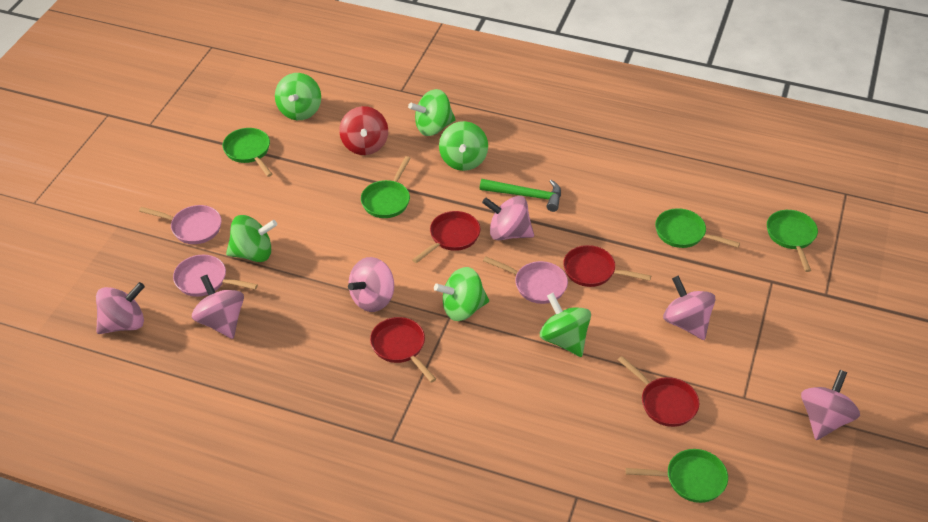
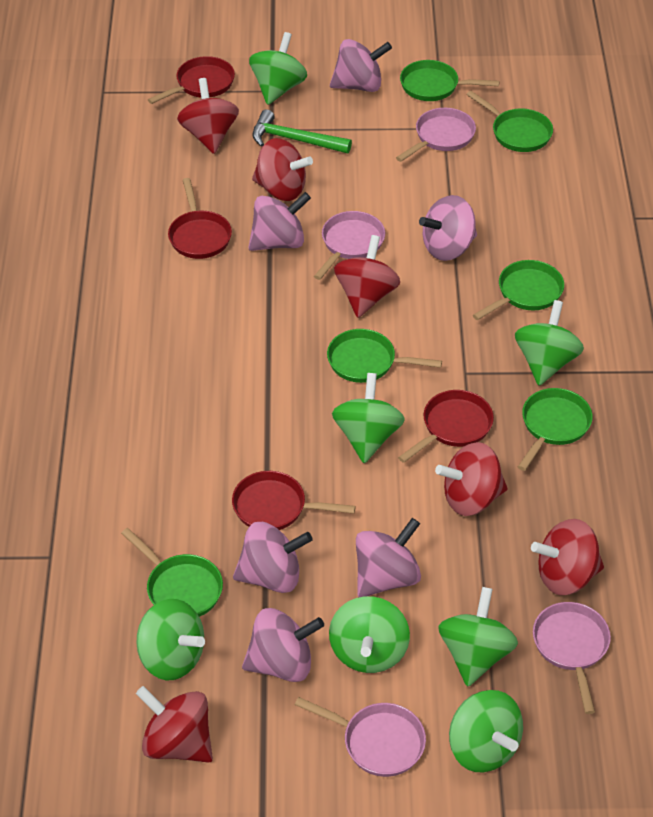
green pan: [223,128,272,177] [361,156,411,218] [625,449,728,503] [655,208,740,248] [767,210,818,272] = 5 -> [121,528,223,617] [327,329,442,383] [400,60,500,101] [467,91,553,152] [473,260,564,320] [518,388,593,471] = 6
green spinning top: [226,215,277,262] [275,73,321,120] [408,89,456,136] [434,267,489,321] [439,121,488,171] [540,293,591,357] = 6 -> [136,599,205,680] [249,32,307,105] [329,596,410,673] [332,373,405,463] [438,587,518,687] [449,690,523,772] [515,300,584,386] = 7
pink pan: [139,205,222,244] [173,255,258,297] [483,256,568,304] = 3 -> [295,697,426,777] [314,211,385,280] [396,108,476,162] [533,602,611,714] = 4
red spinning top: [339,106,388,155] = 1 -> [136,686,213,763] [177,78,239,154] [252,138,313,201] [334,235,400,318] [435,442,508,516] [531,519,604,595] = 6

